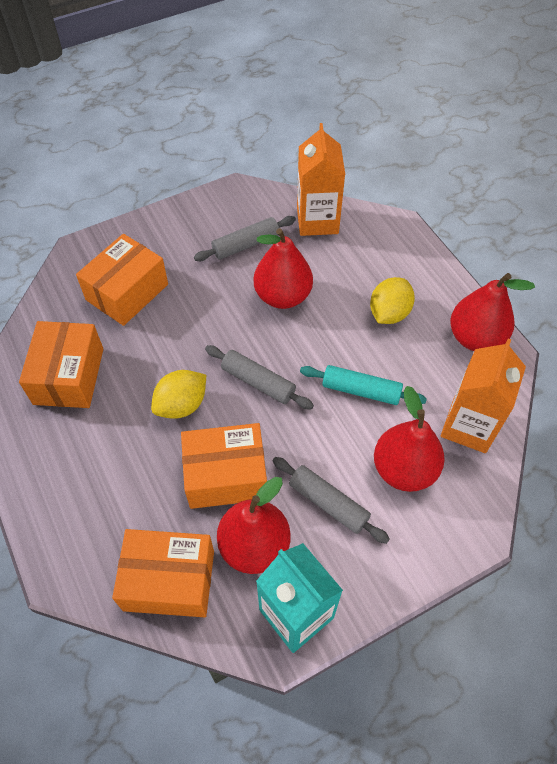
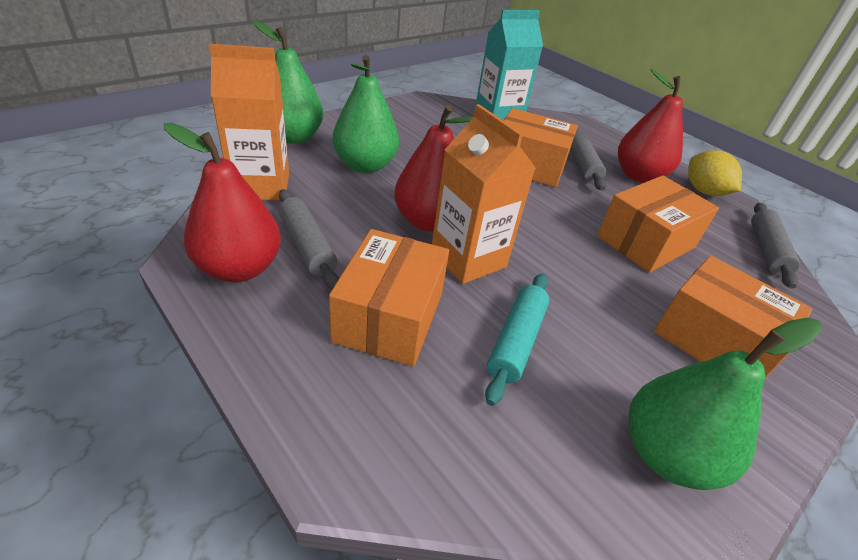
green pear: none = 0 -> [253,20,323,144] [333,55,399,173] [628,318,822,490] = 3
red pear: [217,477,291,574] [254,228,313,309] [374,386,445,492] [450,273,535,351] = 4 -> [164,123,281,282] [394,105,473,232] [618,69,683,183] = 3
yellow lemon: [151,370,206,419] [370,277,415,324] = 2 -> [688,150,742,196] = 1

